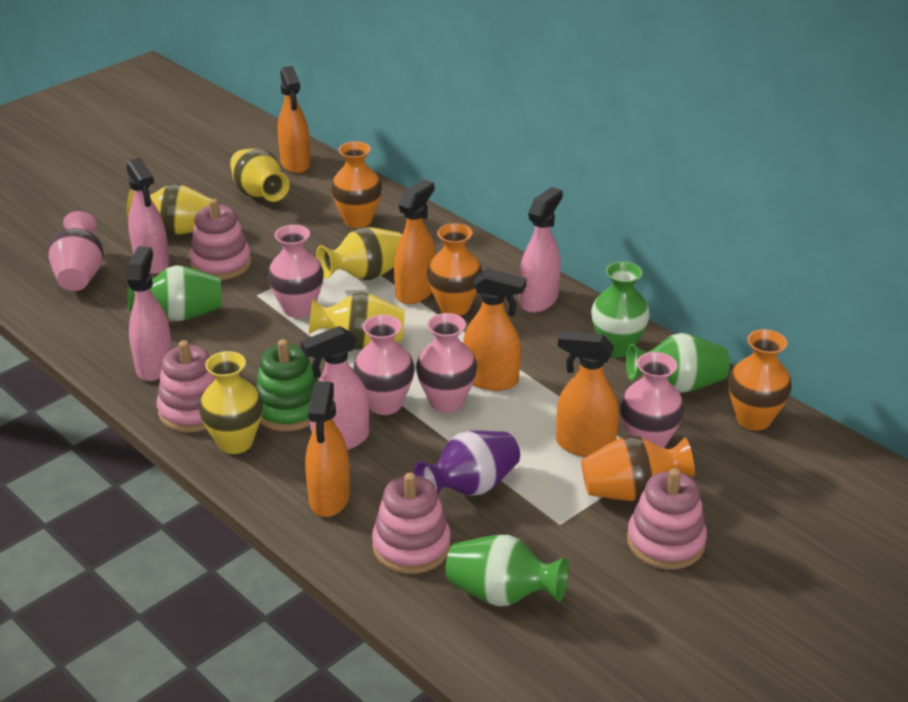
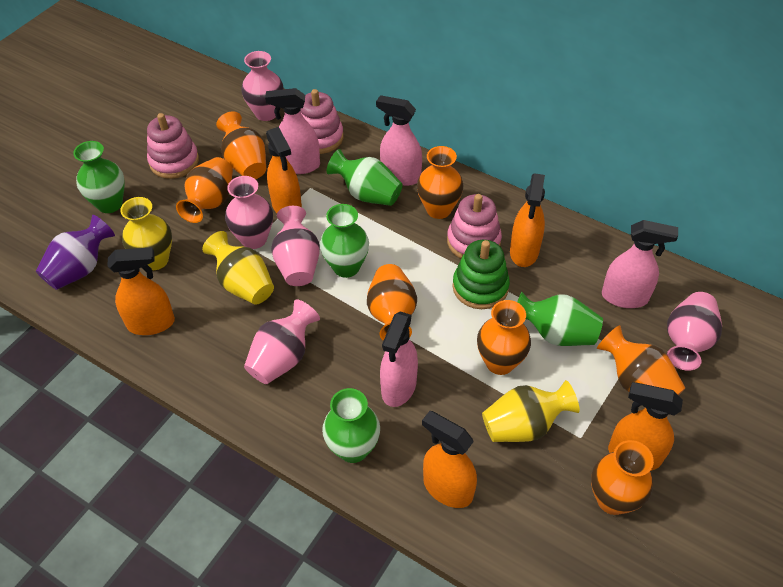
green vase: [128,265,221,321] [445,535,568,607] [591,261,650,358] [626,333,730,393] = 4 -> [73,141,125,213] [320,204,369,278] [322,388,380,463] [326,149,403,206] [517,292,603,346] = 5
orange vase: [331,141,382,228] [427,223,483,316] [581,436,695,501] [729,329,792,430] = 4 -> [176,157,233,223] [216,112,266,179] [367,264,417,341] [417,146,463,219] [477,300,531,375] [591,440,654,515] [597,325,685,396] = 7
pink stacking toy: [157,340,215,433] [189,199,251,280] [372,472,451,574] [627,468,707,570] = 4 -> [147,113,199,179] [300,89,344,154] [447,194,502,258] = 3
yellow vase: [127,184,211,235] [199,351,263,454] [230,149,290,202] [309,293,405,350] [316,227,402,280] = 5 -> [120,197,172,270] [202,231,274,305] [482,380,580,442] = 3

